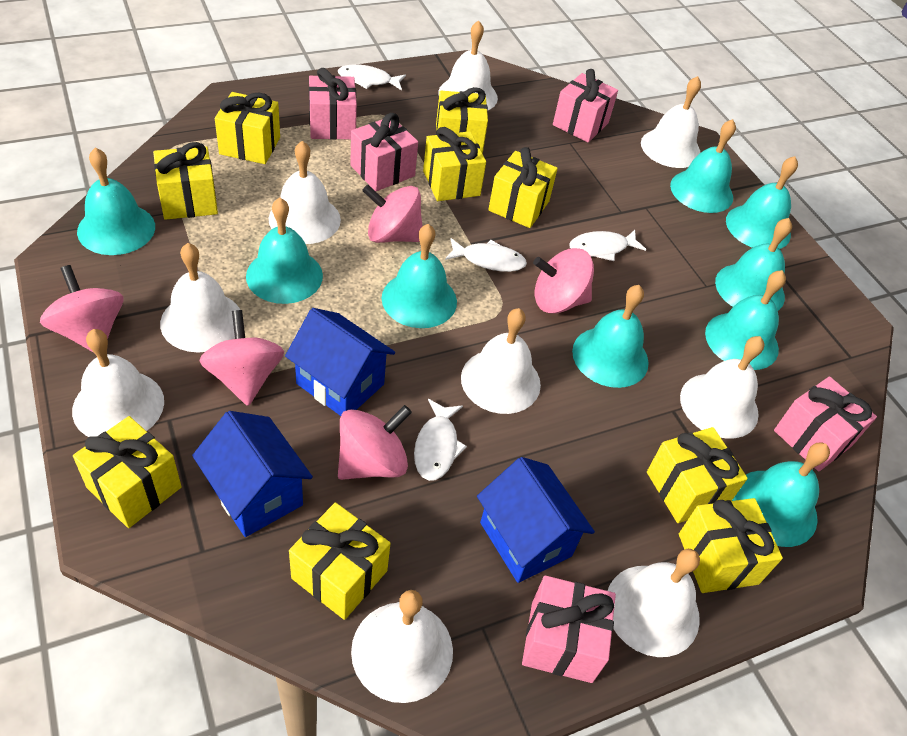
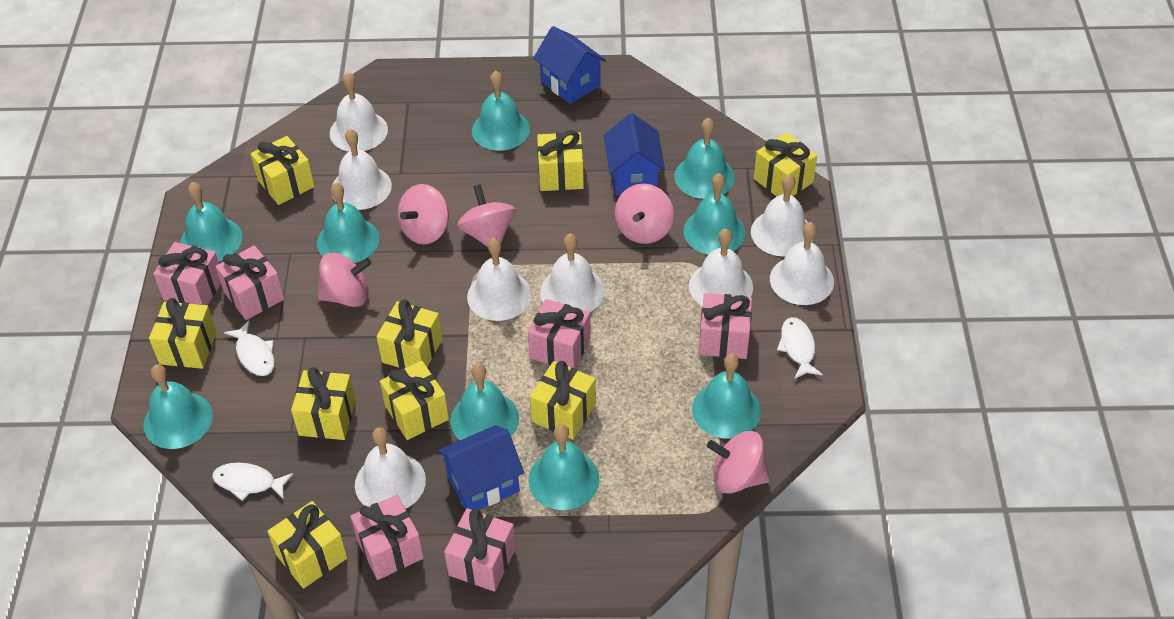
pink gift: [309,68,357,140] [350,113,418,191] [522,575,616,683] [553,69,618,142] [774,376,877,471] = 5 -> [153,242,221,305] [215,245,285,320] [350,495,424,580] [444,508,516,592] [528,299,591,369] [699,293,752,359] = 6
white bell: [72,329,164,437] [160,243,240,352] [269,141,341,244] [351,590,453,703] [438,20,498,111] [461,308,541,414] [608,549,700,657] [641,76,701,168] [680,336,765,439] = 9 -> [330,72,388,151] [332,129,392,210] [355,428,426,509] [467,238,532,321] [540,234,604,312] [689,228,753,306] [751,174,813,257] [770,222,834,305] = 8
white fish: [338,64,406,90] [414,399,467,481] [445,238,527,272] [569,230,647,261] = 4 -> [212,463,293,501] [224,320,275,376] [777,317,823,379] = 3

